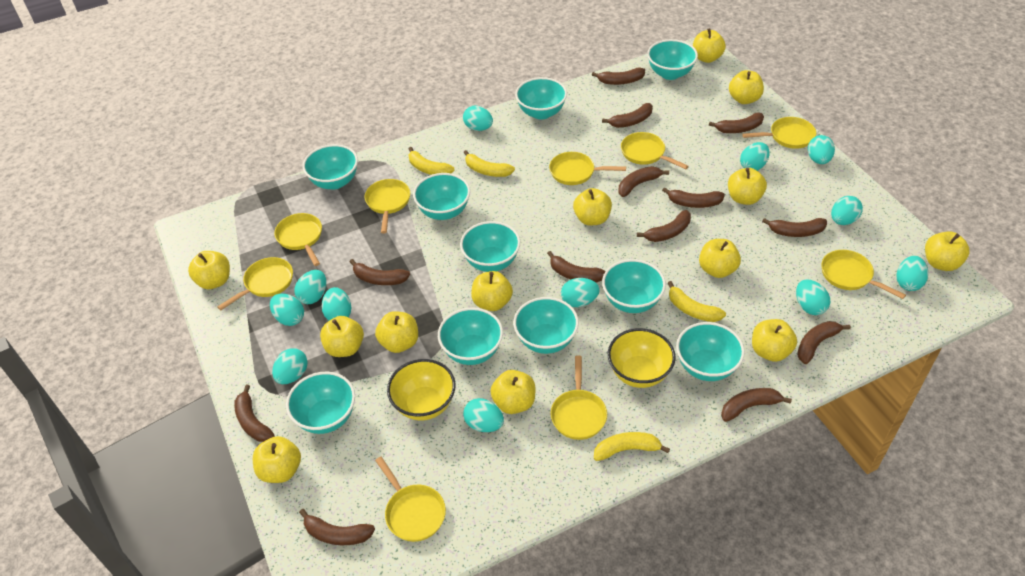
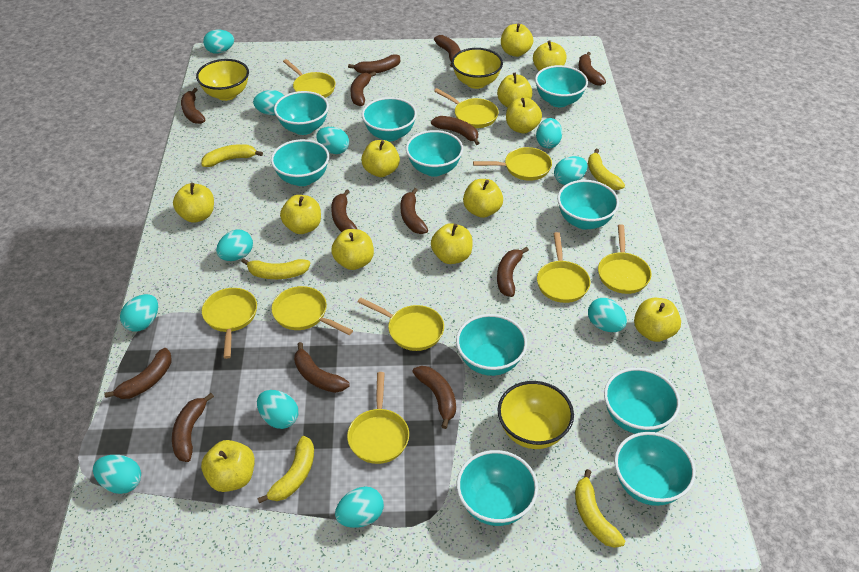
turquoise egg: [270,293,304,326] [272,348,308,384] [294,270,326,304] [321,287,351,321] [463,106,493,131] [463,398,504,432] [561,278,600,307] [740,142,770,171] [796,279,830,315] [808,135,835,164] [831,196,863,225] [896,256,928,291] = 12 -> [93,455,141,494] [120,294,158,332] [203,30,234,54] [216,229,253,261] [253,90,284,115] [257,390,298,429] [316,127,349,154] [335,487,384,528] [536,118,562,148] [554,156,587,185] [588,298,627,332] = 11
yellow apple: [188,251,230,289] [253,436,301,483] [320,316,364,357] [375,311,418,353] [471,271,513,311] [490,370,535,414] [573,188,612,225] [693,28,726,63] [699,239,741,278] [728,168,767,205] [729,70,764,104] [752,319,797,362] [925,231,970,271] = 13 -> [173,183,214,223] [201,440,255,492] [280,195,321,234] [331,229,374,270] [361,140,400,177] [431,223,473,264] [463,179,503,218] [497,73,533,107] [501,23,533,57] [506,98,542,133] [533,40,567,71] [634,298,681,342] = 12
yellow banana: [409,147,455,175] [463,150,515,177] [594,432,670,461] [668,281,726,322] = 4 -> [201,144,263,167] [241,258,311,279] [257,436,314,503] [575,469,626,548] [588,149,625,190] = 5
yellow bowl: [387,359,456,420] [608,328,676,388] = 2 -> [196,59,249,101] [451,48,503,89] [498,381,574,449] = 3

